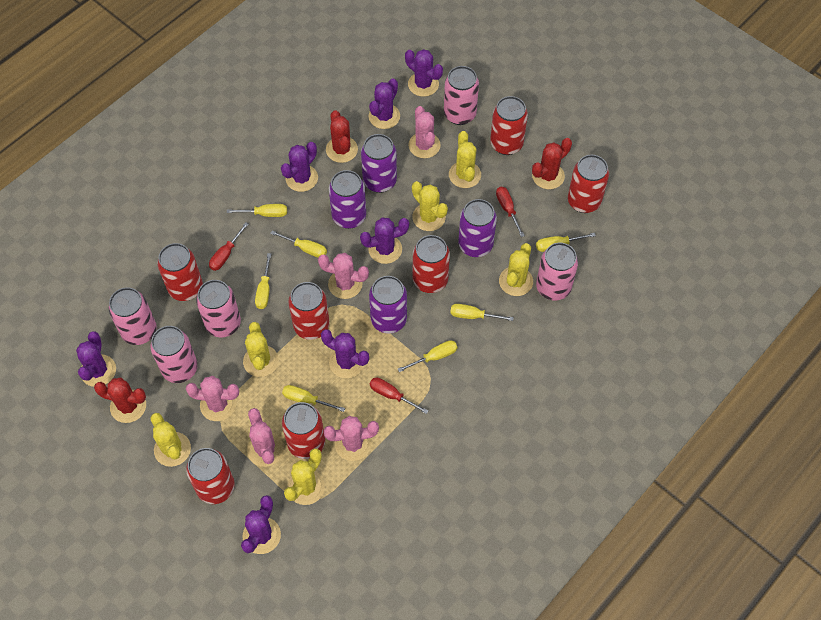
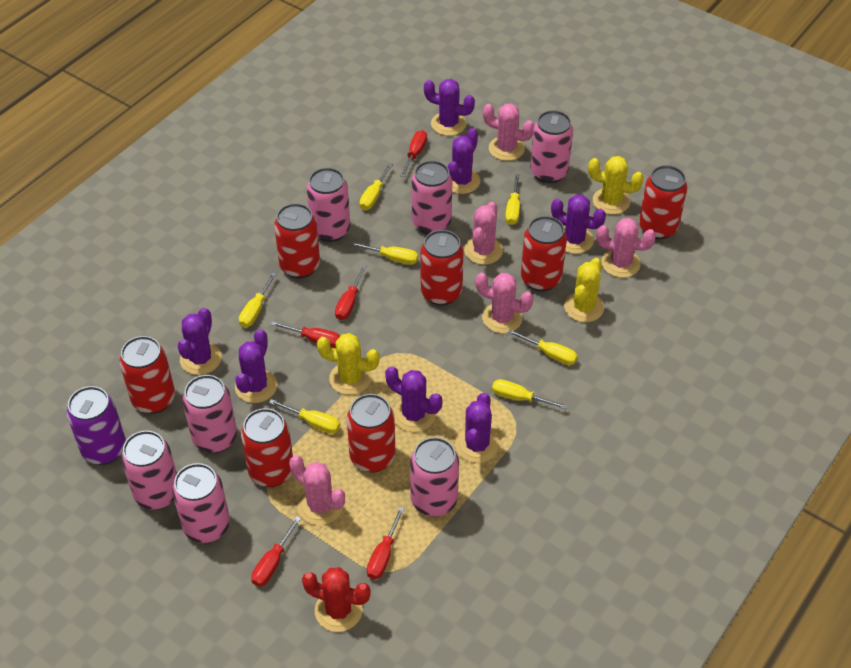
pink can: [109,287,157,345] [150,326,198,383] [196,280,241,337] [444,66,479,125] [536,243,578,300] = 5 -> [121,430,177,510] [172,463,230,543] [182,375,237,453] [307,168,350,242] [410,437,459,517] [411,160,452,234] [530,110,573,183] = 7
purple can: [329,170,366,229] [361,134,397,193] [369,276,407,334] [458,199,497,257] = 4 -> [67,386,126,465] = 1
red cactus: [94,377,146,423] [326,110,358,163] [532,138,572,189] = 3 -> [302,567,371,632] = 1
red screwdriver: [209,222,248,271] [370,378,429,414] [496,187,525,237] = 3 -> [251,516,301,587] [270,321,340,348] [335,265,367,320] [367,507,405,579] [400,130,427,177] = 5
yellow cactus: [150,413,191,467] [243,322,279,377] [284,448,325,505] [412,181,448,231] [449,131,481,188] [499,243,533,296] = 6 -> [317,333,380,395] [564,258,604,322] [588,156,644,215] = 3

